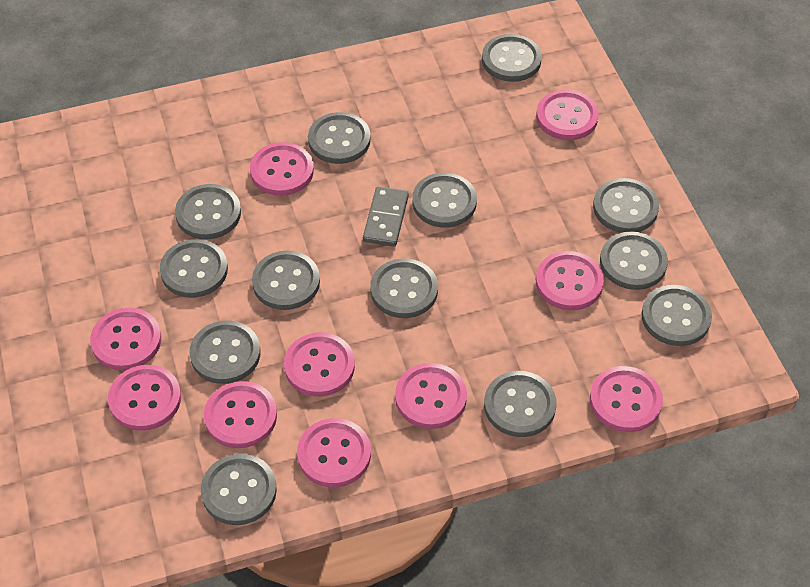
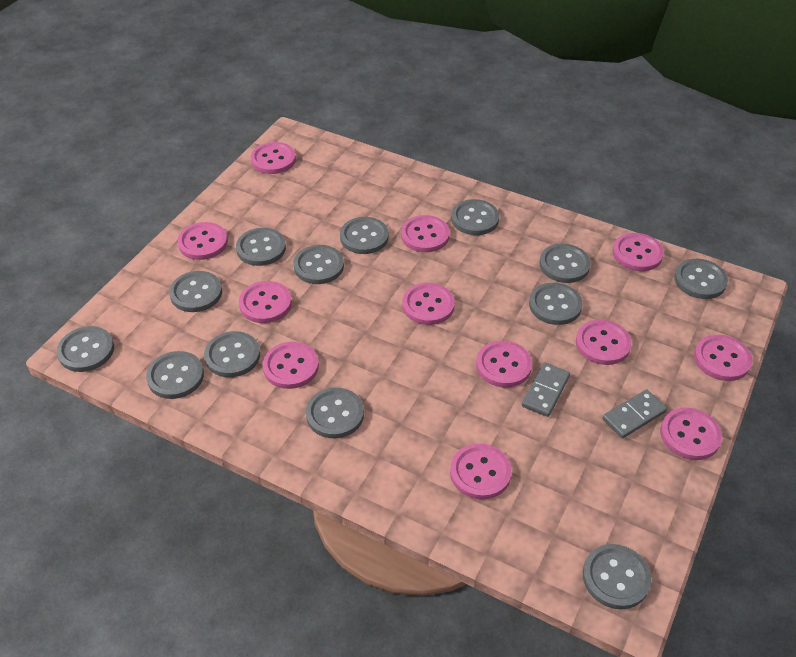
grey domino: [363,186,409,246] = 1 -> [522,363,570,417] [602,389,667,438] = 2
pink button: [90,308,162,370] [108,365,181,431] [204,381,277,448] [250,142,314,196] [284,333,355,396] [297,418,371,487] [395,363,467,429] [536,90,599,140] [536,251,604,310] [590,366,663,432] = 10 -> [177,222,228,260] [239,281,292,323] [250,142,296,174] [263,342,319,389] [401,215,450,252] [402,283,455,325] [450,443,512,500] [476,341,532,387] [576,320,632,365] [613,233,664,271] [660,408,722,460] [694,335,752,381] = 12

